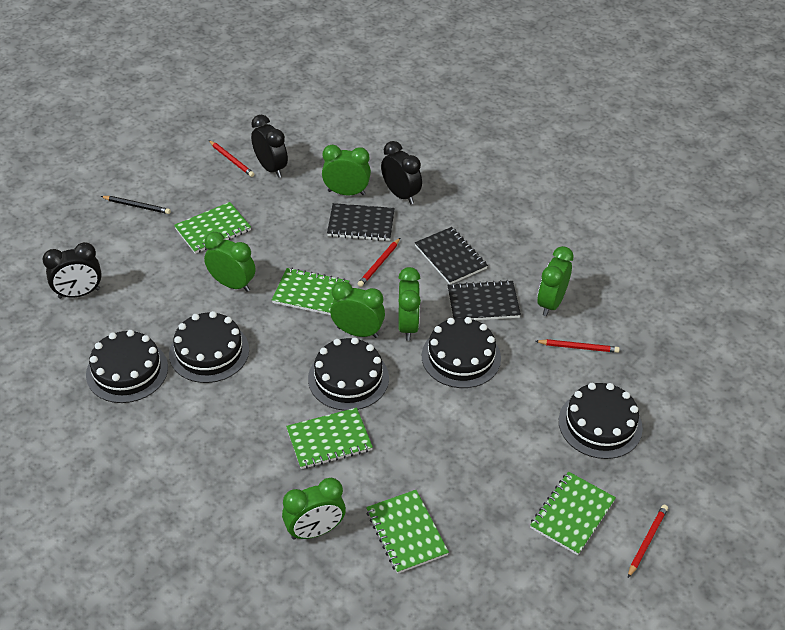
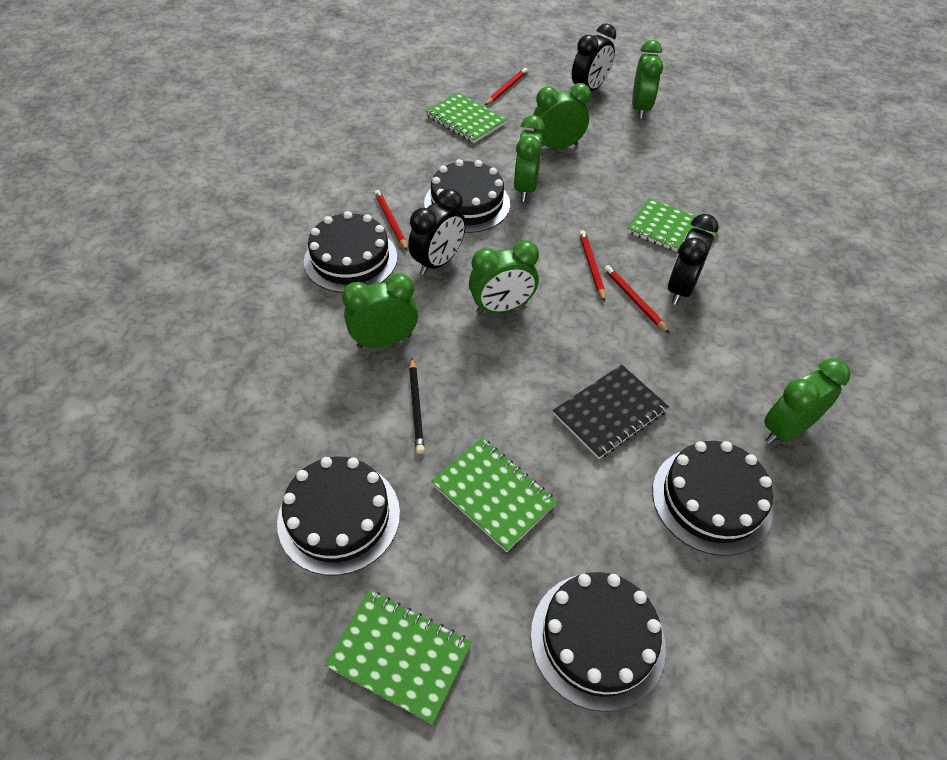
black notebook: [327,203,395,241] [415,227,488,284] [447,280,521,320] = 3 -> [553,365,669,459] = 1
green notebook: [174,202,251,254] [272,268,350,315] [286,408,373,469] [366,490,449,574] [530,472,616,555] = 5 -> [325,590,472,724] [425,93,507,143] [431,438,557,552] [627,198,721,253] = 4

